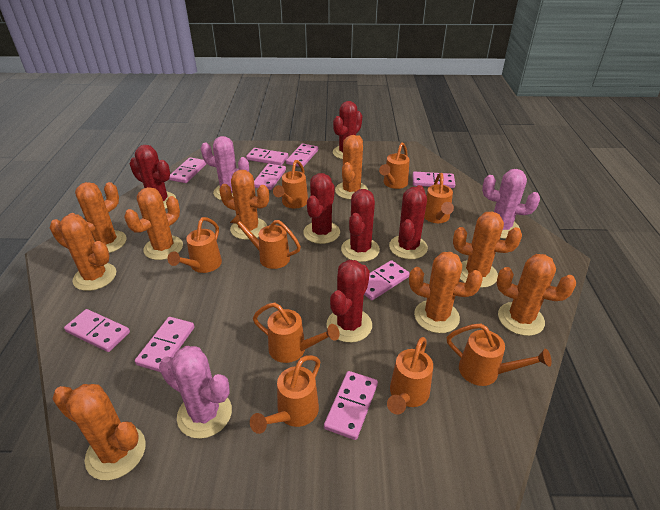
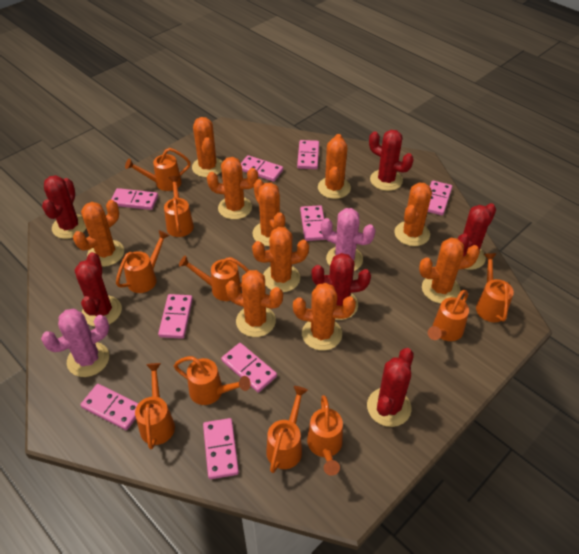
orange cactus: [50,214,116,291] [53,384,146,480] [68,182,127,253] [124,187,183,260] [219,170,269,240] [335,135,368,200] [409,252,483,333] [453,212,522,288] [497,254,576,336] = 9 -> [73,200,124,267] [192,117,222,177] [207,157,258,220] [226,270,283,337] [252,227,309,292] [253,179,286,246] [293,283,356,351] [318,134,351,199] [395,182,432,246] [419,238,480,304] = 10
orange watering can: [167,217,222,273] [230,214,301,269] [250,355,321,434] [253,303,340,363] [273,160,308,208] [379,142,410,189] [387,337,433,414] [424,173,454,223] [447,324,552,386] = 9 -> [116,230,170,293] [125,148,191,191] [135,363,175,449] [164,176,194,237] [174,356,251,405] [179,255,249,301] [266,386,308,473] [307,395,343,476] [428,290,469,341] [476,253,514,322] = 10
pink cactus: [159,346,232,439] [201,136,249,200] [482,169,540,239] = 3 -> [41,309,109,377] [321,208,376,271] = 2

